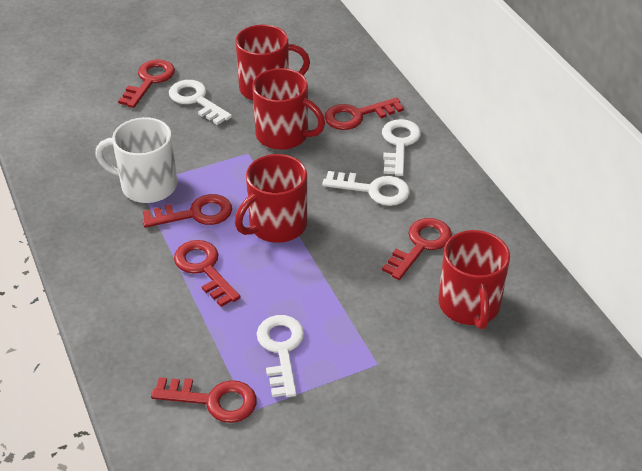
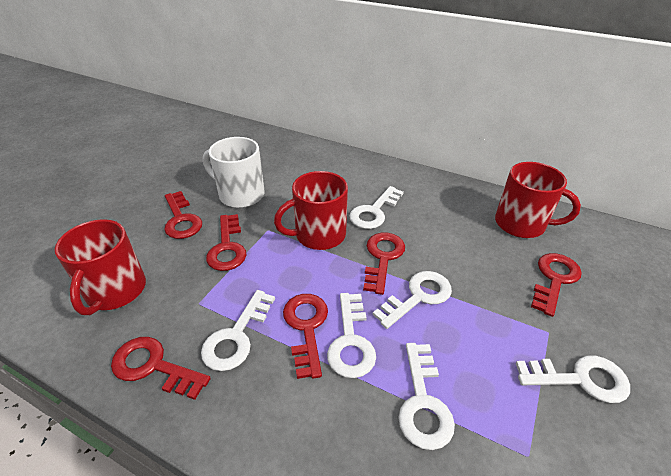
red mug: [235,25,310,101] [235,154,307,243] [252,68,325,150] [438,230,510,329] = 4 -> [55,219,146,315] [274,171,348,250] [495,162,581,238] = 3
white key: [169,80,232,125] [256,315,304,397] [322,171,410,206] [382,119,421,176] = 4 -> [201,290,275,371] [327,293,376,378] [349,186,404,229] [373,271,452,329] [398,343,455,450] [516,356,630,403] = 6

